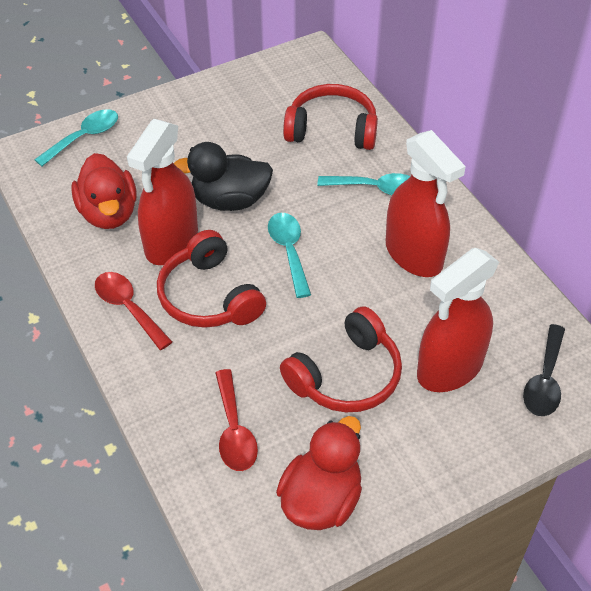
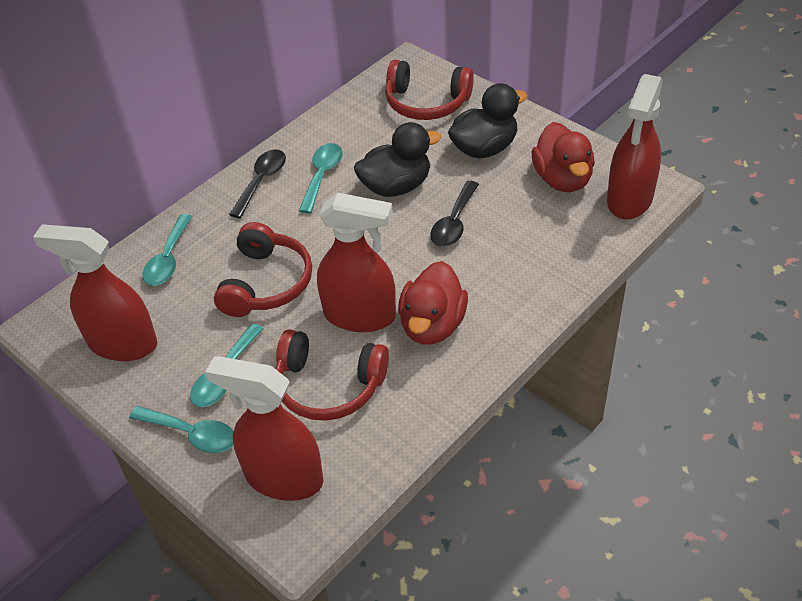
black duck: [174,142,273,211] = 1 -> [354,122,442,197] [448,83,527,159] = 2
black spoon: [523,324,565,416] = 1 -> [229,149,286,218] [430,181,479,247] = 2
red spoon: [95,272,173,350] [215,369,258,471] = 2 -> none = 0
red spray bottle: [127,119,198,265] [386,130,466,277] [417,248,499,392] = 3 -> [33,224,157,361] [205,356,324,501] [317,193,396,332] [607,74,663,219] = 4
turquoise spoon: [34,109,118,166] [268,213,311,298] [317,173,410,196] = 3 -> [129,406,234,453] [143,214,193,286] [190,324,264,407] [299,143,343,213] = 4

